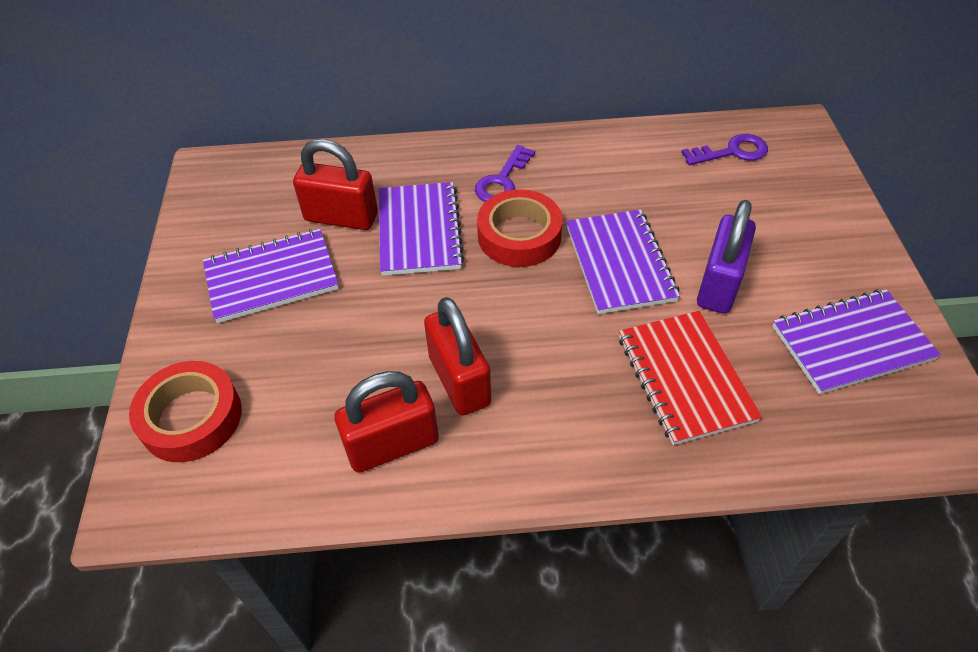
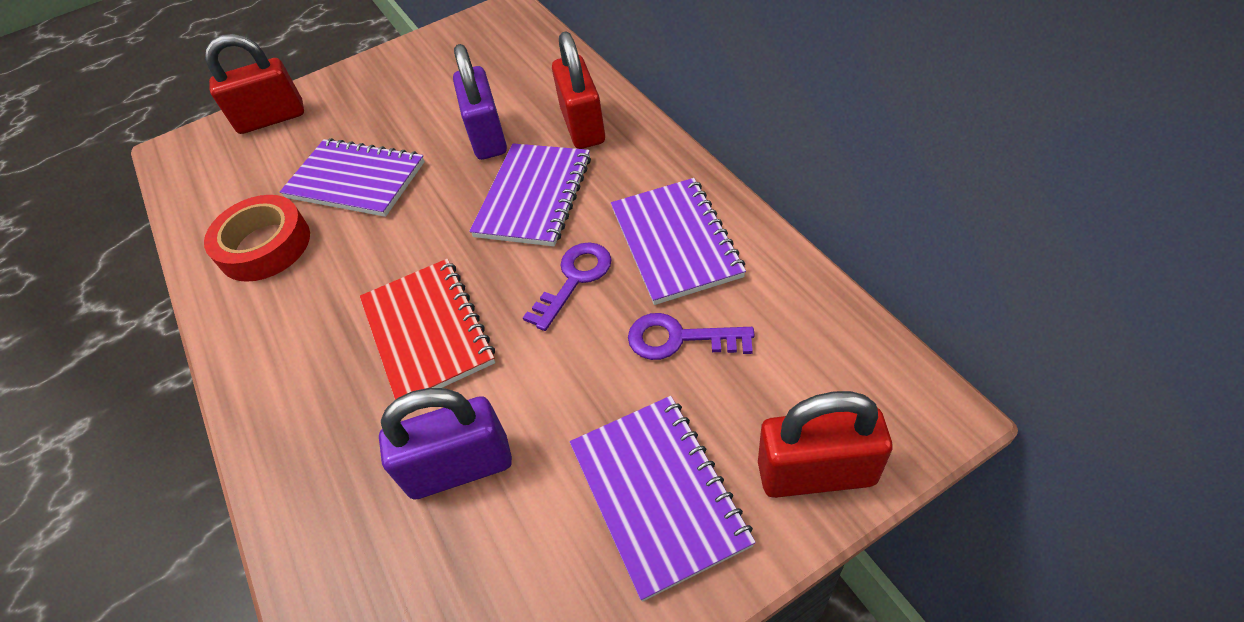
purple padlock: [697,200,756,314] = 1 -> [379,388,512,500] [453,44,507,160] = 2
red tape: [129,361,242,462] [477,189,563,267] = 2 -> [204,195,310,282] = 1

